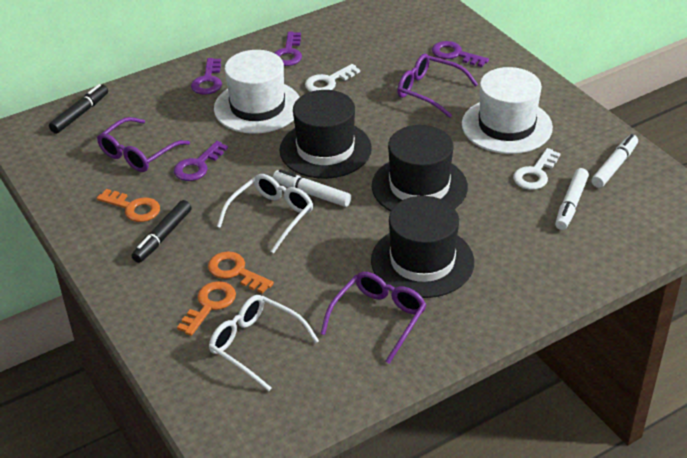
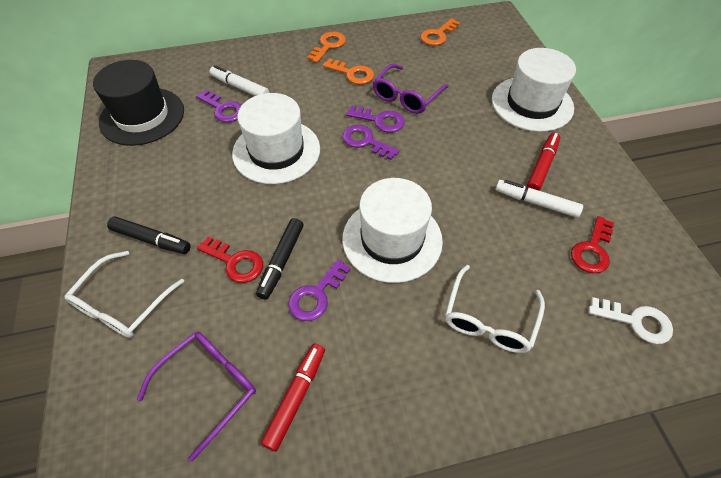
black hat: [280,90,372,179] [371,196,474,298] [372,125,468,211] = 3 -> [93,60,184,146] = 1
purple glasses: [97,117,190,172] [320,272,426,364] [397,54,478,118] = 3 -> [137,332,256,462] [372,64,449,114] = 2
red key: none = 0 -> [197,236,263,283] [571,216,614,273] = 2
red marker: none = 0 -> [261,343,325,452] [527,133,560,191] = 2
white hat: [214,50,300,134] [462,67,553,154] = 2 -> [232,93,320,184] [342,178,443,283] [492,48,576,132] = 3
white key: [305,64,360,92] [513,148,561,190] = 2 -> [589,297,673,344] = 1
white marker: [273,169,351,207] [555,168,589,230] [591,134,638,188] = 3 -> [210,65,269,96] [495,180,583,218] = 2

